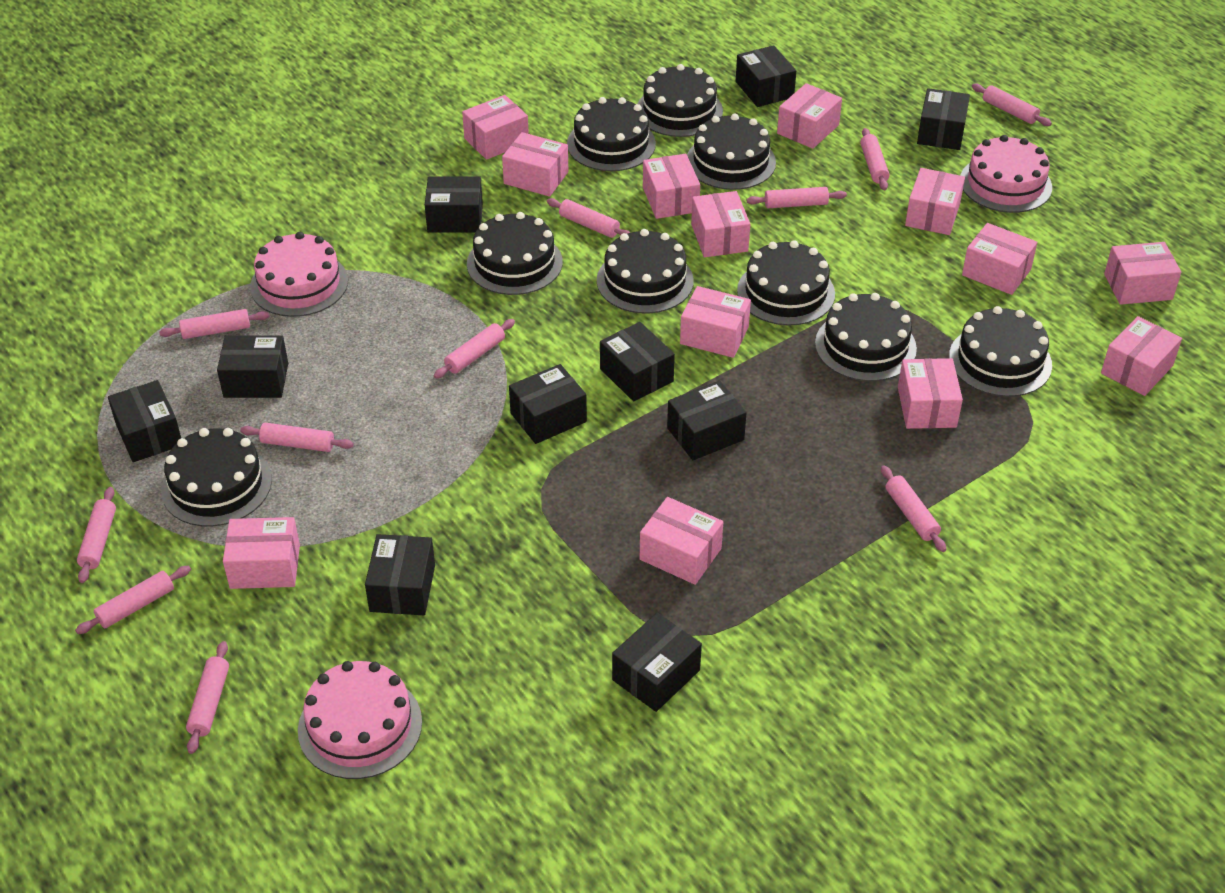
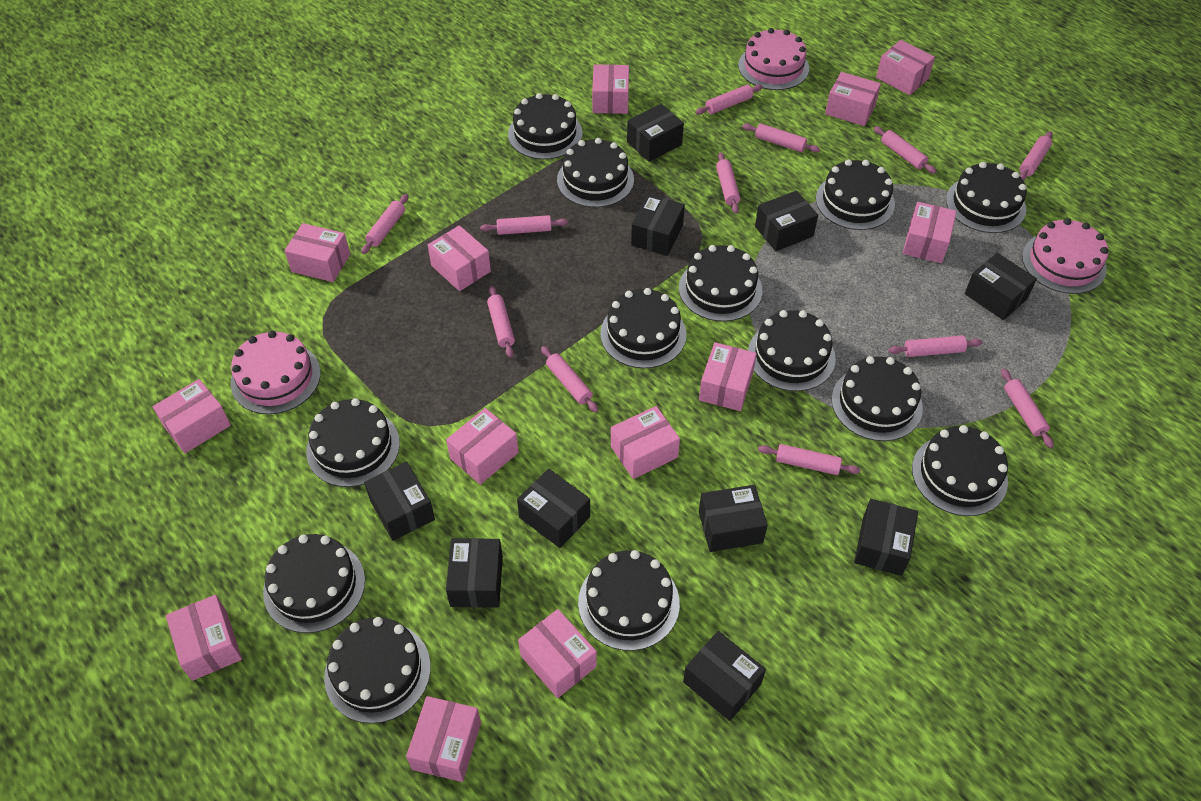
black cake: [161,428,272,527] [467,212,563,295] [567,97,656,171] [597,229,694,314] [637,64,723,137] [687,114,776,190] [737,240,835,326] [815,293,917,381] [949,306,1052,397] = 9 -> [263,534,365,633] [306,398,400,487] [324,617,431,724] [508,93,583,159] [557,138,634,207] [578,550,680,651] [600,288,686,368] [679,245,762,322] [748,310,836,391] [816,159,895,230] [832,356,923,441] [912,425,1008,516] [946,162,1027,233] = 13
pink rolling pin: [75,566,191,634] [77,487,116,583] [159,309,270,339] [186,641,229,754] [240,423,353,452] [433,319,515,379] [547,198,631,238] [747,187,847,208] [860,128,889,190] [881,466,946,552] [972,84,1052,126] = 11 -> [362,194,408,254] [480,215,568,235] [487,286,515,358] [541,346,598,412] [695,84,763,115] [716,152,740,213] [743,124,820,152] [758,444,860,475] [874,126,936,174] [889,335,982,357] [1001,368,1054,448] [1019,131,1053,181] = 12

